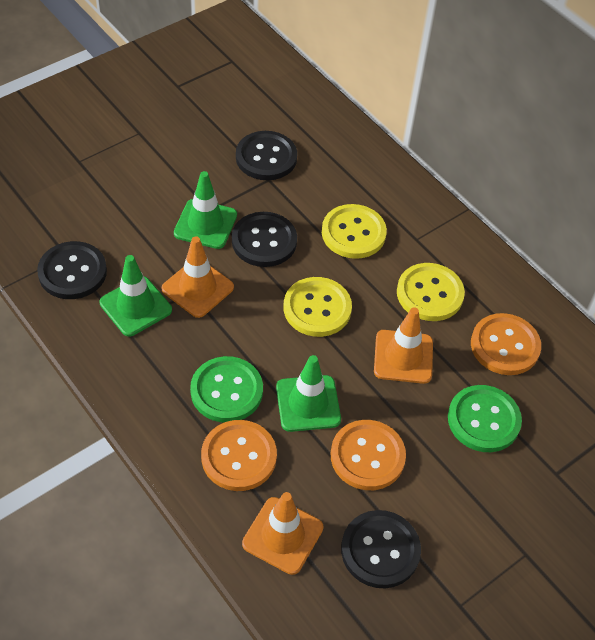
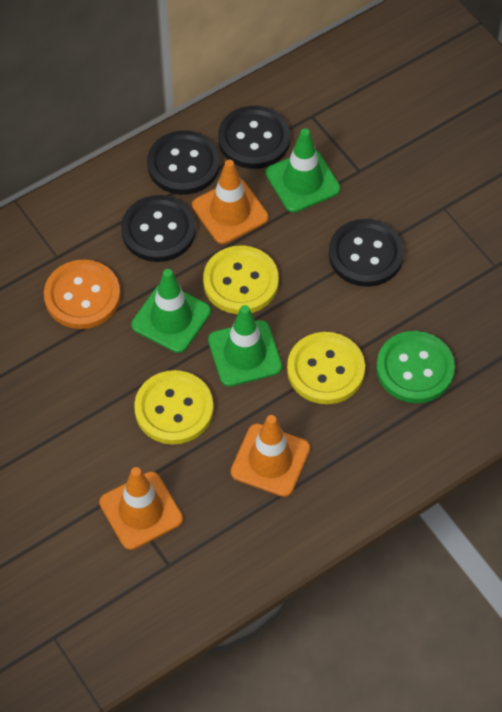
green button: [190,356,263,422] [448,385,522,452] = 2 -> [376,331,455,403] = 1
orange button: [201,420,277,491] [331,420,406,490] [471,313,541,375] = 3 -> [44,260,120,329] = 1

